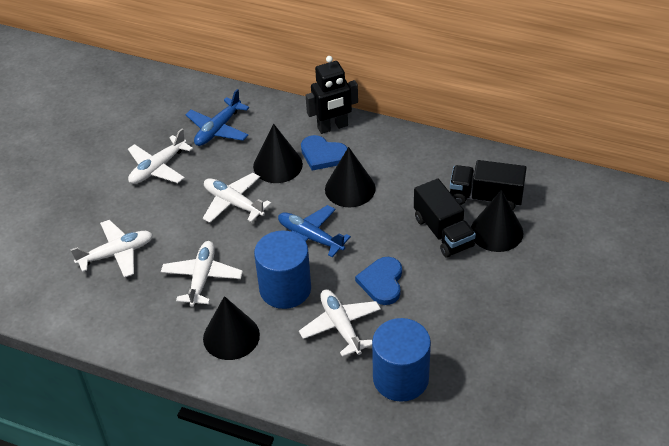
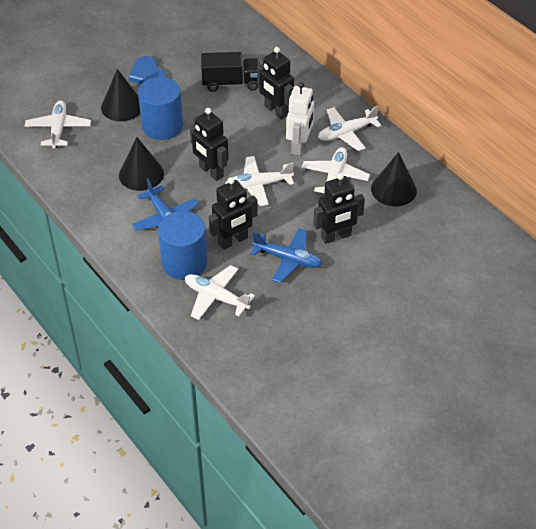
black cone: [203,296,260,360] [253,124,303,183] [325,147,376,207] [471,190,523,252] = 4 -> [101,69,140,121] [119,137,164,191] [371,152,417,206] = 3
black robot: [306,56,358,134] = 1 -> [190,108,229,181] [209,177,258,250] [257,47,294,119] [313,173,365,244] = 4
black truck: [414,179,476,258] [450,160,526,210] = 2 -> [201,52,261,92] = 1
blue heart: [301,135,348,171] [355,257,402,305] = 2 -> [129,56,166,84] = 1
white robot: none = 0 -> [286,82,314,156] = 1

